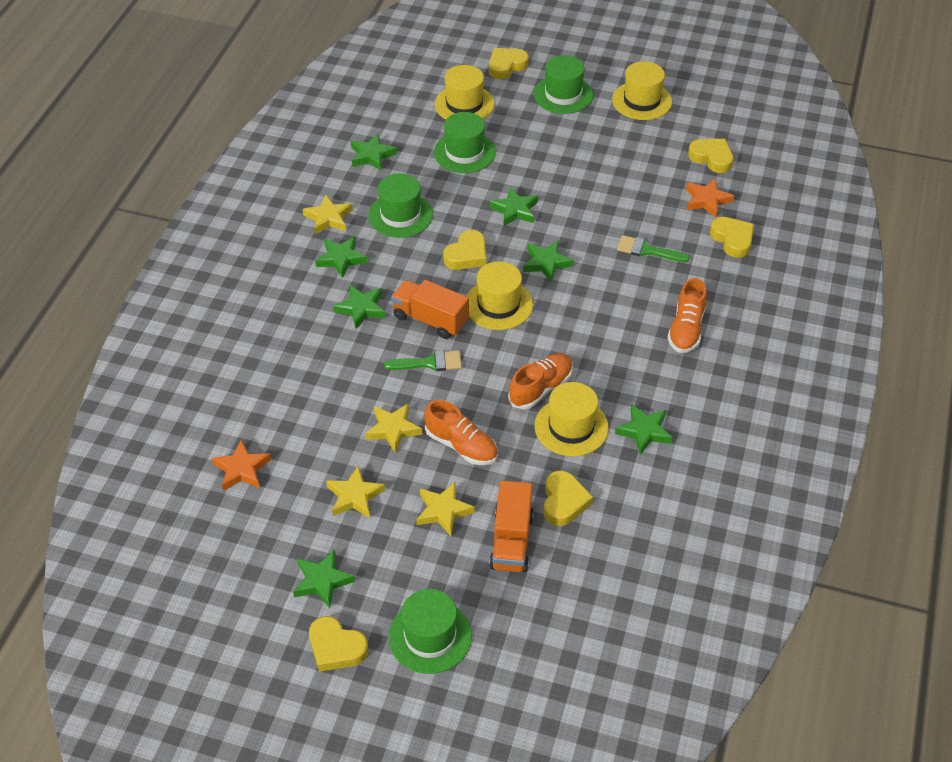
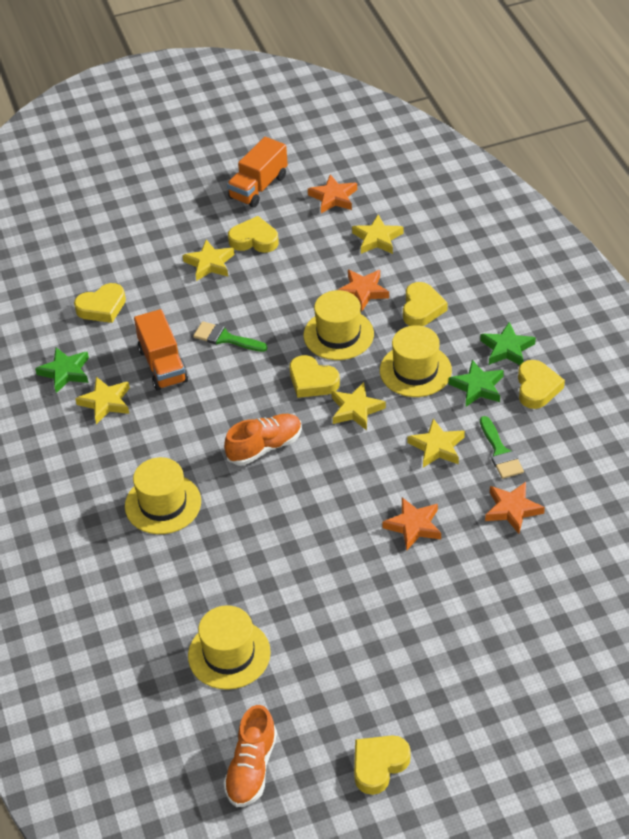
green hat: [368,173,433,238] [389,589,472,674] [434,112,496,173] [534,55,593,114] = 4 -> none = 0
green star: [293,549,355,608] [315,236,367,278] [333,285,386,329] [351,133,397,171] [489,187,538,226] [523,240,574,283] [615,404,673,455] = 7 -> [35,348,89,393] [449,360,504,406] [480,322,536,365] = 3
orange shoe: [424,400,498,465] [508,353,573,410] [667,278,707,353] = 3 -> [223,705,277,807] [224,414,302,465] = 2
orange star: [212,440,271,491] [686,178,734,218] = 2 -> [308,175,357,213] [338,270,389,311] [382,497,441,550] [485,482,545,534] = 4
yellow star: [302,195,353,234] [326,466,385,518] [365,403,423,454] [416,482,475,536] = 4 -> [75,377,130,424] [183,239,235,281] [331,382,386,430] [352,214,403,254] [407,418,465,467] = 5

